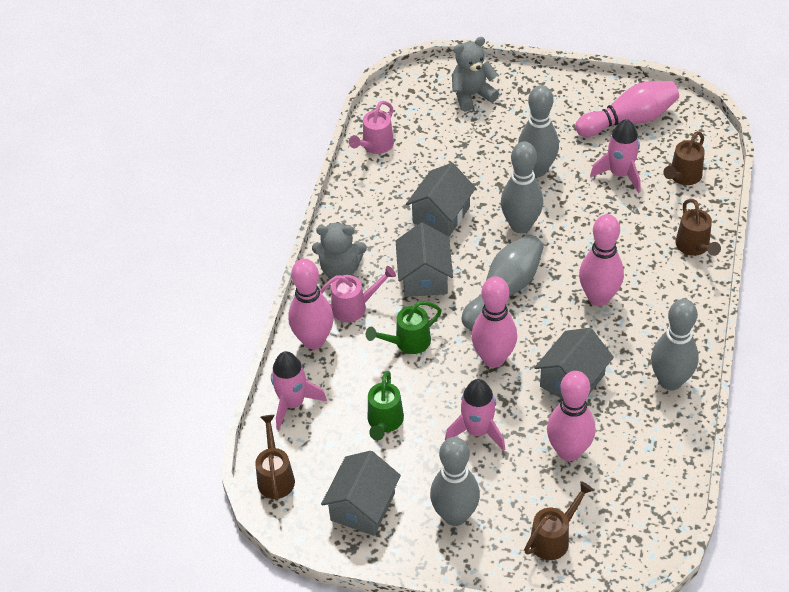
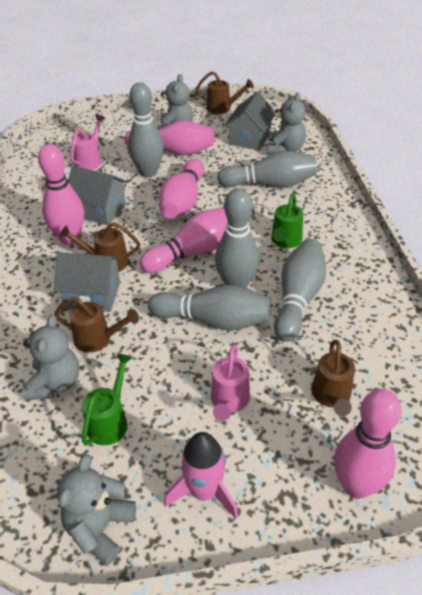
grey house: [321,451,401,536] [396,222,453,297] [406,163,476,237] [534,328,614,399] = 4 -> [54,252,121,312] [68,166,128,225] [225,92,276,150] = 3
grey teddy bear: [312,222,367,279] [452,37,499,112] = 2 -> [23,314,79,401] [57,454,136,565] [157,74,193,129] [267,92,306,155] = 4
pink rocket: [271,351,327,430] [445,379,505,451] [590,119,641,193] = 3 -> [164,432,238,519] = 1

